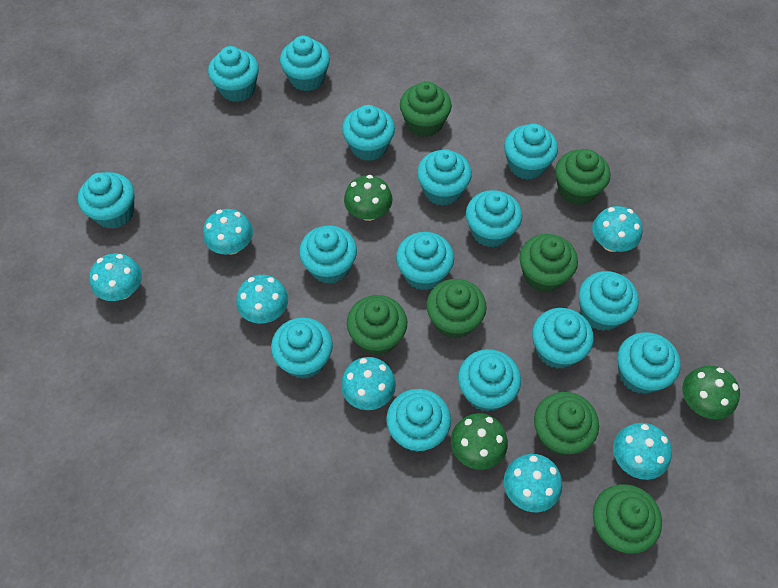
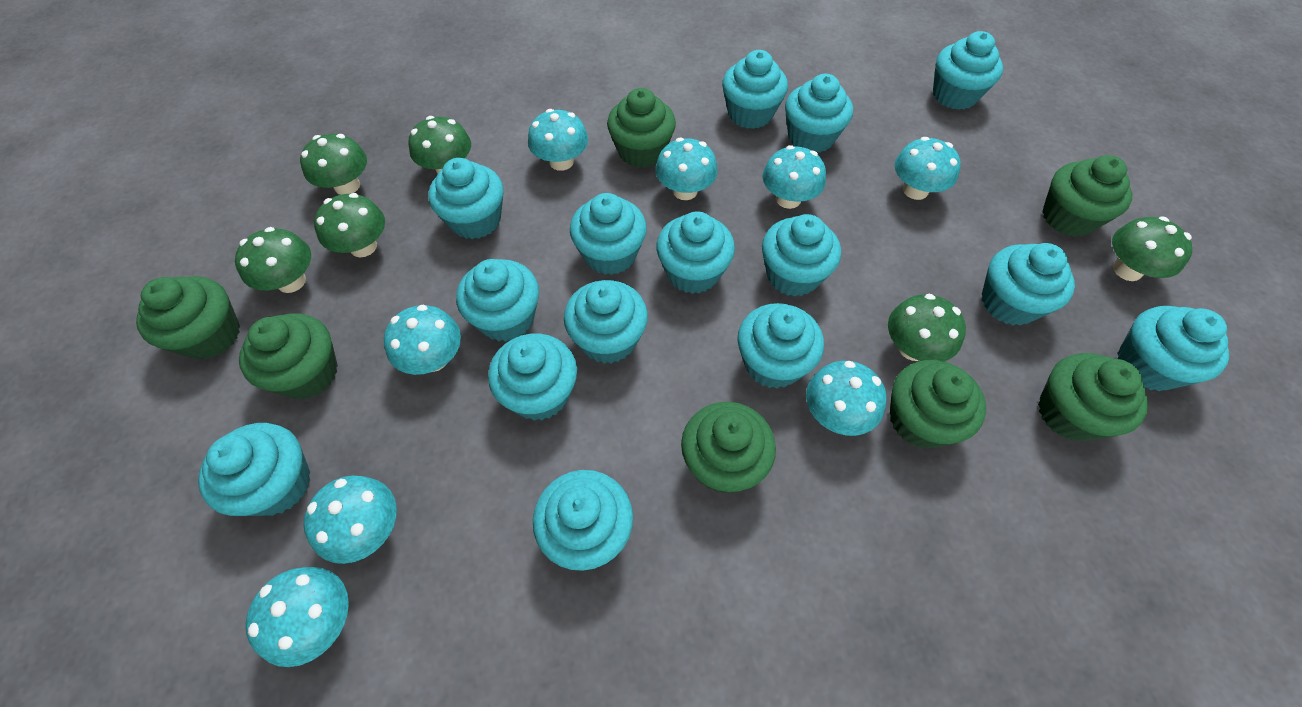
green mushroom: [344,175,392,221] [451,413,508,470] [682,365,740,419] = 3 -> [235,227,311,293] [300,134,367,195] [314,193,385,257] [409,116,471,174] [888,294,966,361] [1112,216,1192,281] = 6
turquoise mushroom: [89,253,142,301] [203,209,253,254] [236,275,288,324] [341,357,396,410] [504,454,562,512] [592,206,643,252] [613,423,672,480] = 7 -> [246,567,349,667] [303,476,397,564] [384,305,461,375] [528,109,588,171] [655,138,718,200] [763,145,826,209] [806,361,887,436] [895,137,961,200] = 8

